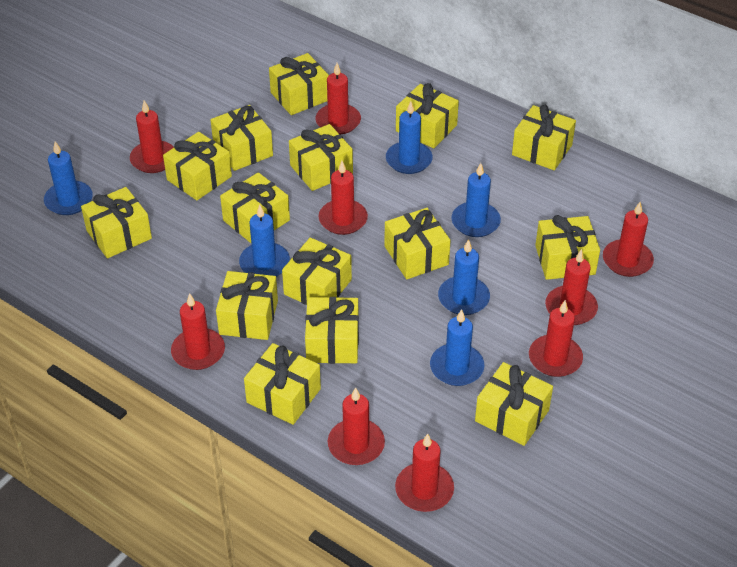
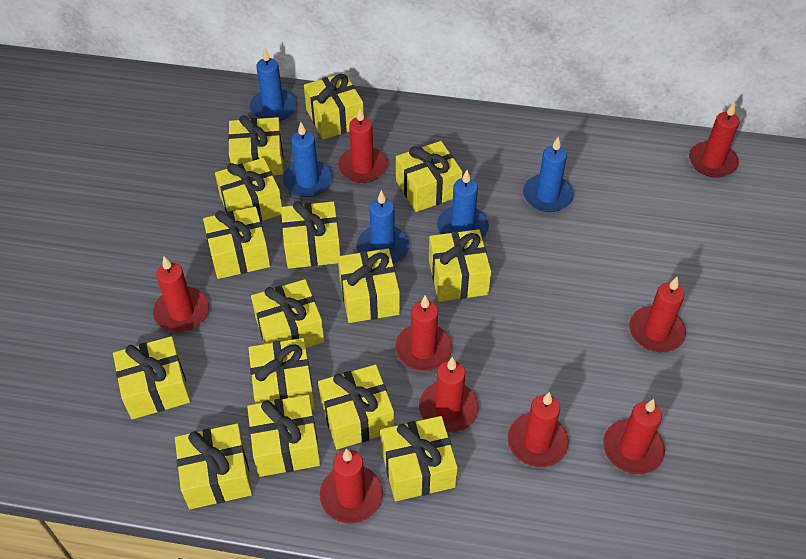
blue candle: [44,142,93,215] [239,205,290,277] [386,101,433,174] [430,309,484,386] [438,239,490,315] [451,163,501,237] = 6 -> [250,48,296,121] [283,122,332,197] [357,190,409,264] [437,170,489,238] [523,137,574,212] = 5

